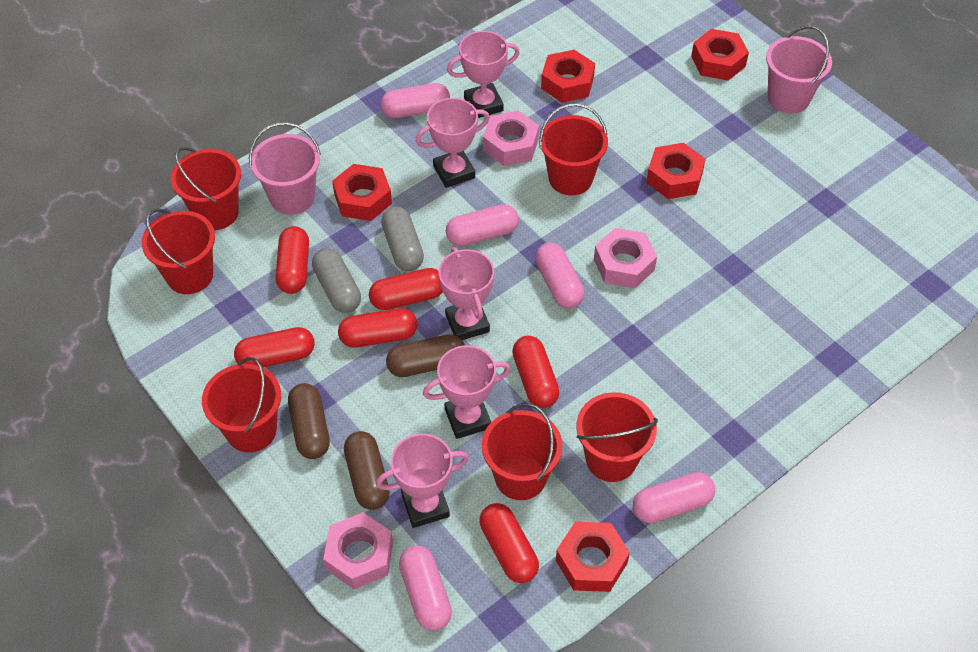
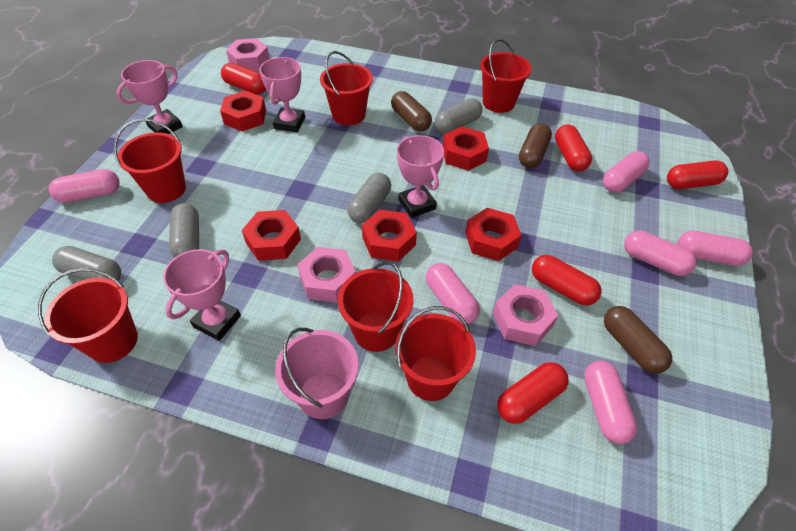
grey capsule: [312,248,361,313] [381,207,424,271] = 2 -> [52,246,121,281] [169,203,199,257] [347,173,391,223] [435,99,482,134] = 4
pink bucket: [249,122,321,215] [766,26,832,114] = 2 -> [275,328,359,419] = 1
pink capsule: [381,83,450,118] [399,545,452,631] [446,204,519,246] [535,243,584,308] [633,472,715,523] = 5 -> [49,169,120,203] [426,263,480,324] [584,361,637,444] [603,151,650,192] [624,231,696,276] [678,231,753,266] = 6
pink trophy: [376,434,469,528] [416,98,490,188] [423,345,511,439] [438,247,494,340] [447,31,520,118] = 5 -> [116,60,183,134] [163,249,241,341] [259,57,305,132] [397,135,444,218] = 4
red capsule: [234,327,315,367] [276,226,309,294] [338,308,417,348] [369,268,443,310] [480,503,539,583] [512,336,559,408] = 6 -> [221,63,266,94] [497,362,569,424] [532,255,602,305] [555,124,592,171] [667,160,728,189] = 5

